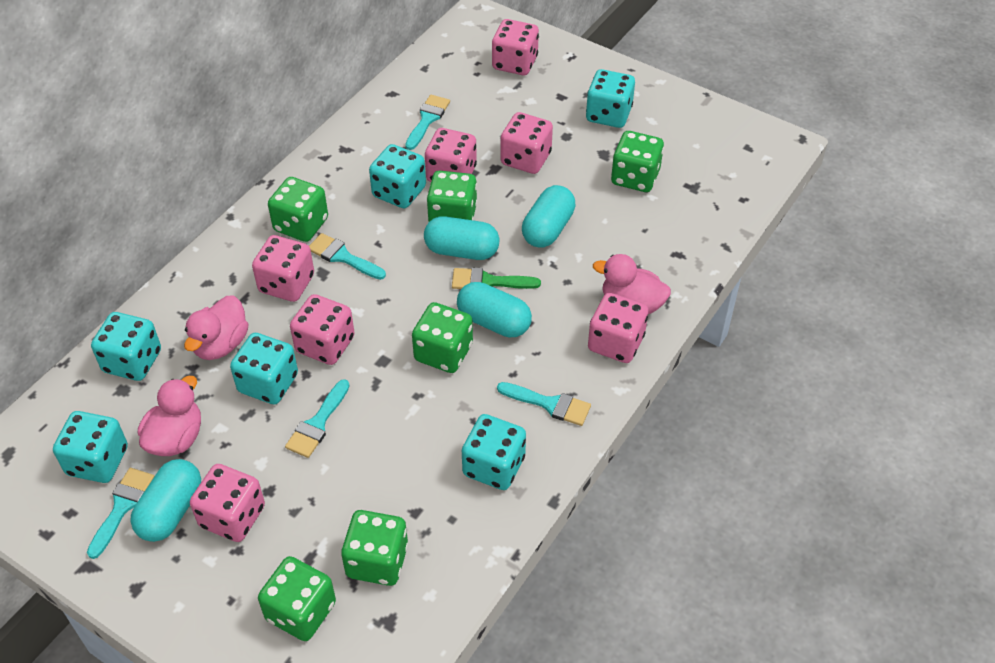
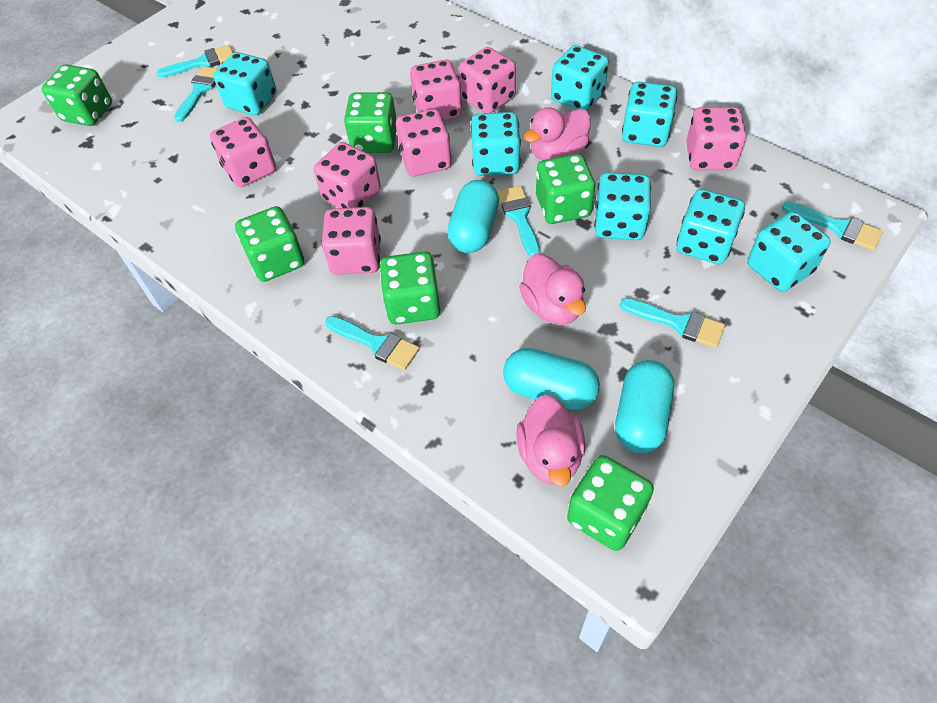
green brush: [452,268,541,289] = 1 -> none = 0
turquoise brush: [87,468,154,559] [285,379,350,458] [309,233,386,280] [405,95,450,150] [497,382,591,426] = 5 -> [157,45,233,78] [174,66,218,122] [325,316,420,370] [497,186,540,258] [620,298,725,348] [782,202,883,251] = 6
turquoise capsule: [130,459,201,542] [424,216,500,260] [457,282,532,338] [522,185,576,247] = 4 -> [447,180,499,253] [503,348,600,410] [615,360,674,453] = 3
turquoise dice: [53,411,128,483] [91,312,161,381] [230,333,298,404] [369,144,426,208] [462,414,526,490] [586,69,635,128] = 6 -> [214,52,277,115] [471,112,521,176] [551,45,609,110] [594,172,651,240] [622,82,677,147] [676,189,745,264] [747,211,831,292] = 7

